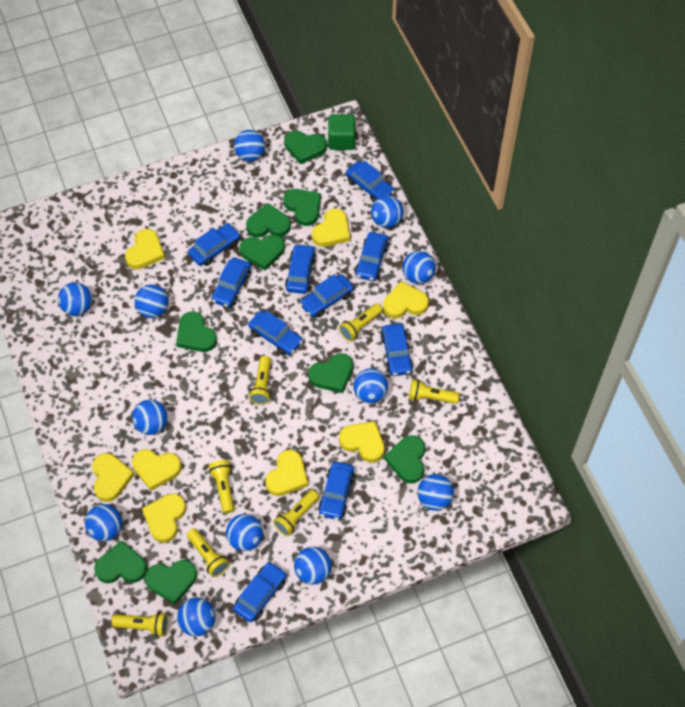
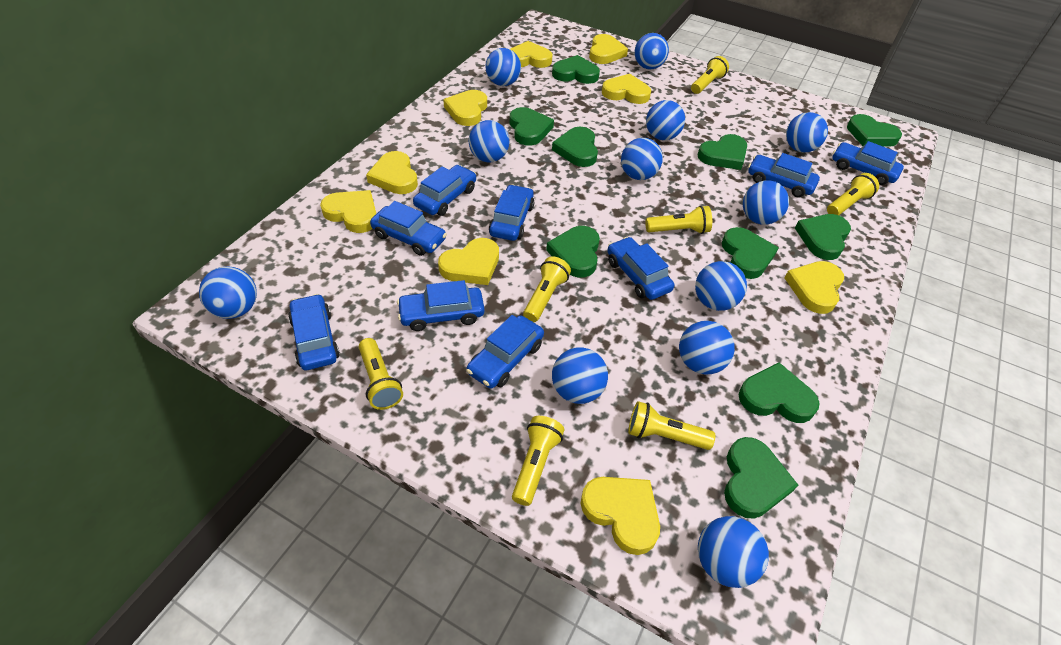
blue car: [188,223,241,266] [211,257,251,308] [233,561,287,622] [248,311,303,355] [285,244,316,294] [299,274,354,318] [318,462,355,520] [346,161,395,202] [355,232,389,281] [381,323,413,376] = 10 -> [288,294,340,370] [370,201,447,256] [397,280,485,331] [413,165,476,216] [466,315,544,389] [489,185,534,241] [607,237,674,300] [748,153,820,198] [832,141,904,185] = 9
green cube: [328,114,356,150] = 1 -> none = 0
green heart: [94,540,147,583] [145,560,197,605] [176,311,217,352] [240,234,285,271] [246,203,291,238] [283,189,321,226] [285,131,327,164] [308,353,353,393] [384,435,425,484] = 9 -> [510,107,554,145] [546,226,600,277] [552,55,600,84] [552,127,598,167] [698,134,747,170] [722,227,778,279] [724,437,798,519] [739,363,820,423] [795,214,851,260] [847,114,902,147] = 10
yellow heart: [92,453,134,502] [125,229,165,269] [132,449,182,491] [142,494,186,543] [265,450,308,496] [312,209,350,247] [339,421,385,463] [383,281,429,318] = 8 -> [320,190,376,233] [366,151,418,194] [438,238,499,285] [443,90,487,126] [510,41,553,68] [580,477,660,555] [589,34,628,64] [602,74,651,104] [785,261,844,314] = 9

